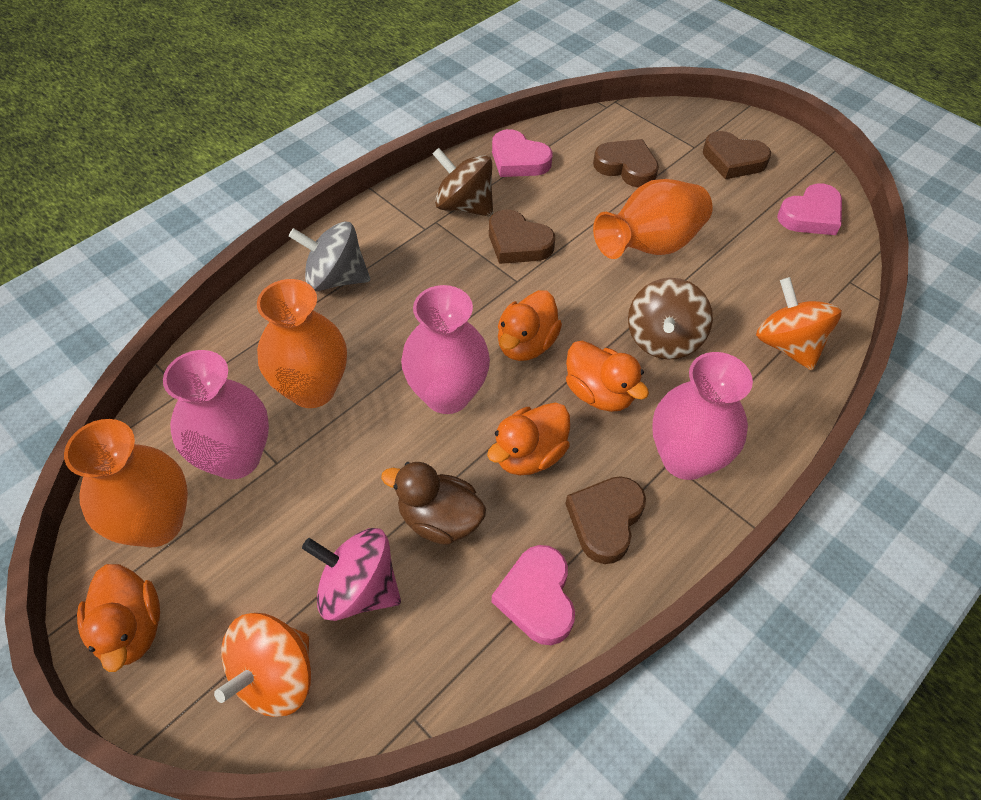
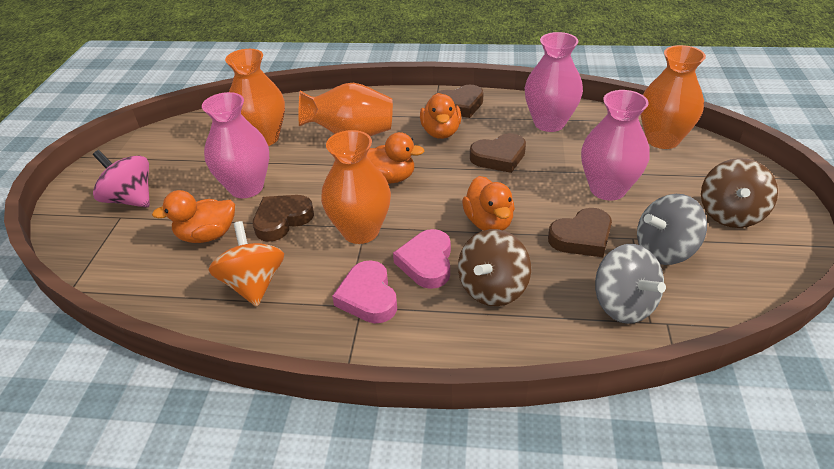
brown duck: [381,462,486,545] = 1 -> none = 0
grey spinning top: [289,221,370,291] = 1 -> [595,244,666,324] [637,194,707,265] = 2
orange spinning top: [214,613,311,717] [756,277,842,370] = 2 -> [208,221,284,307] = 1
orange vase: [64,419,188,547] [257,279,347,408] [593,179,713,259] = 3 -> [225,49,285,146] [299,83,393,136] [321,130,391,244] [640,45,706,149] = 4
pink heart: [492,129,553,177] [492,545,575,645] [777,183,842,235] = 3 -> [332,260,397,323] [393,229,451,289] = 2

